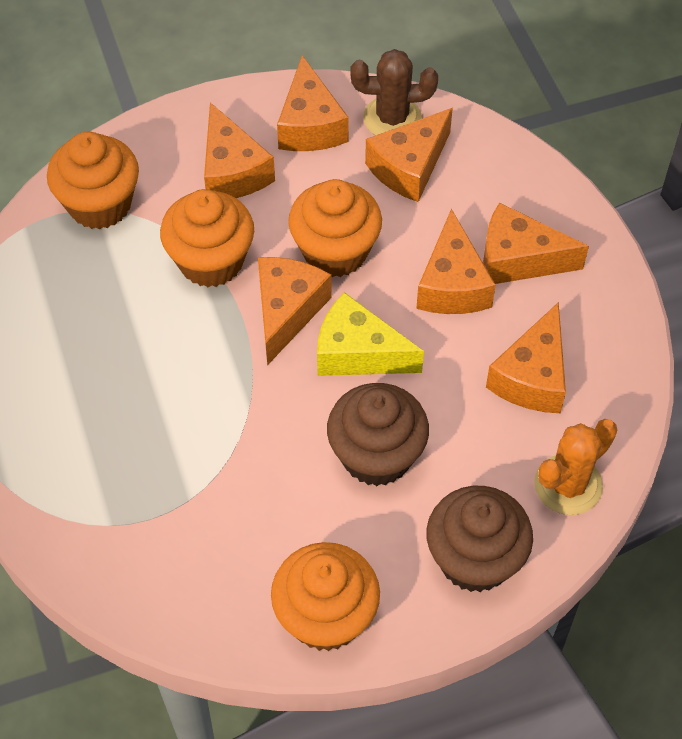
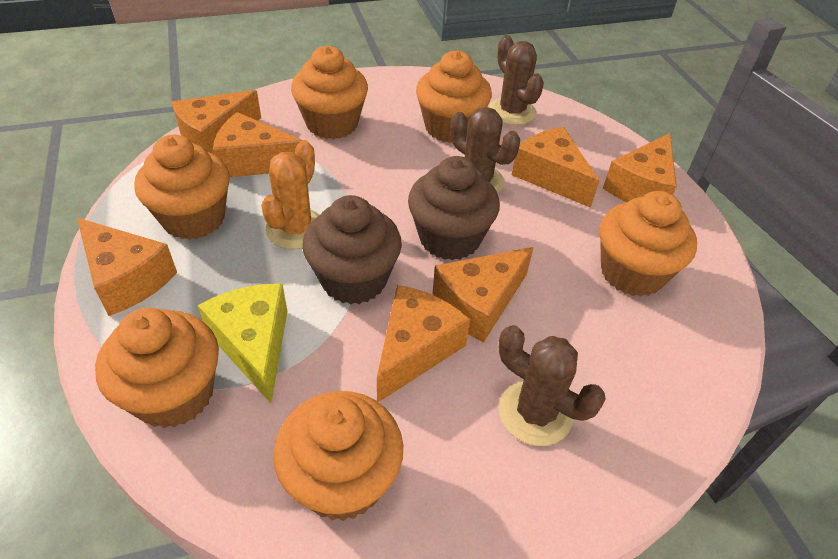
brown cactus: [350,49,438,135] = 1 -> [450,107,520,194] [489,35,544,125] [499,325,606,446] = 3
orange cupcake: [47,132,139,229] [160,189,254,287] [271,542,380,651] [288,179,382,277] = 4 -> [95,308,219,428] [134,135,229,240] [274,391,403,521] [291,46,368,139] [416,50,492,143] [600,191,697,297] = 6

